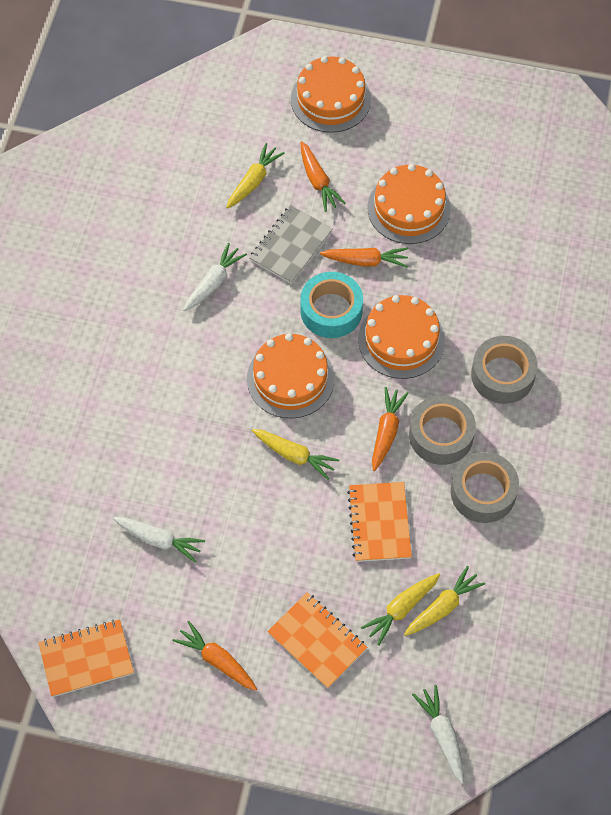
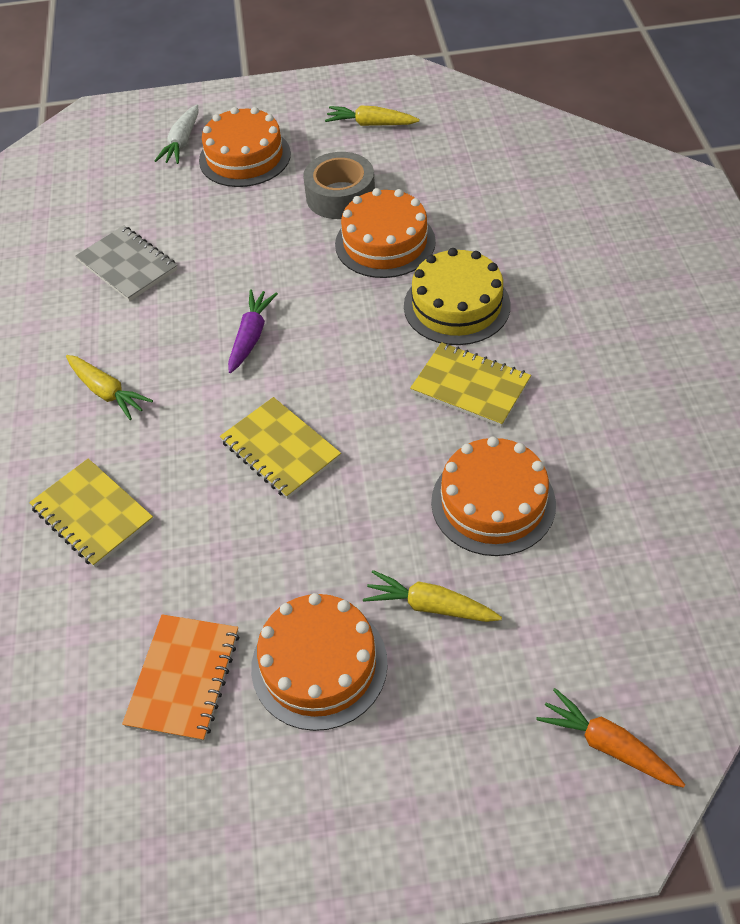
grey tape: [409,395,476,465] [451,452,519,523] [471,336,538,404] = 3 -> [303,152,375,219] = 1
orange carrot: [172,621,257,691] [301,141,346,212] [320,248,408,268] [372,387,408,471] = 4 -> [536,688,685,788] = 1
orange notebook: [38,619,134,697] [267,593,367,688] [347,482,412,562] = 3 -> [122,614,239,741] = 1
purple carrot: none = 0 -> [228,290,278,373] = 1
turquoise tape: [300,272,363,338] = 1 -> none = 0
white carrot: [113,517,205,563] [183,243,247,311] [412,685,464,784] = 3 -> [154,105,198,164] = 1
yellow cake: none = 0 -> [404,248,511,345] = 1
yellow carrot: [226,143,285,209] [252,429,339,480] [361,573,440,646] [404,566,485,636] = 4 -> [66,355,153,420] [325,105,420,126] [363,570,502,622] = 3
yellow notebook: none = 0 -> [29,459,154,567] [220,397,341,499] [410,342,531,427] = 3

